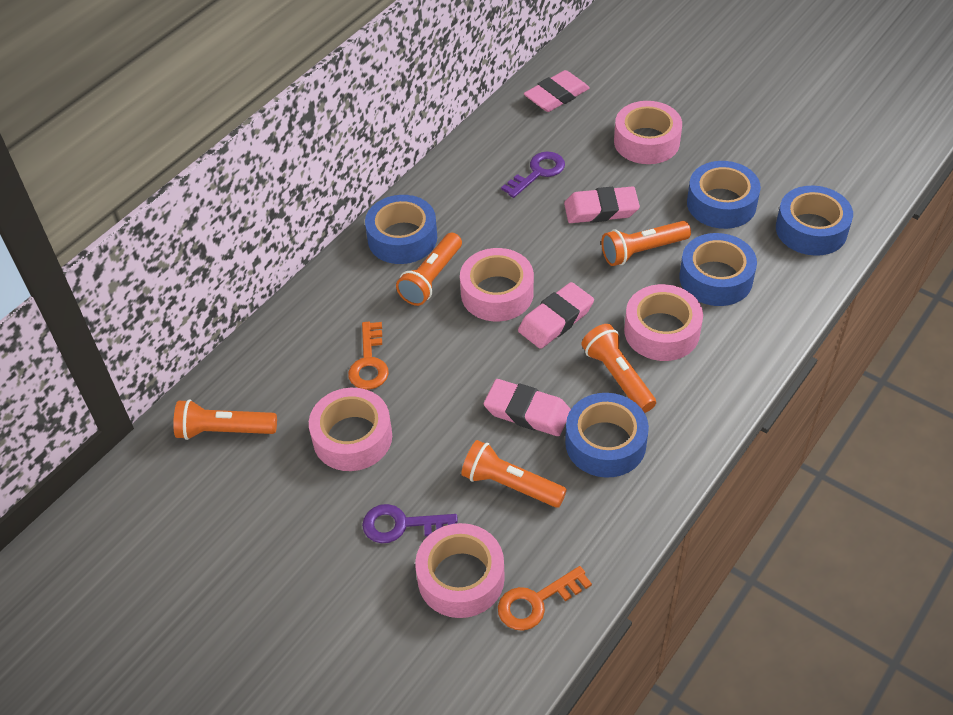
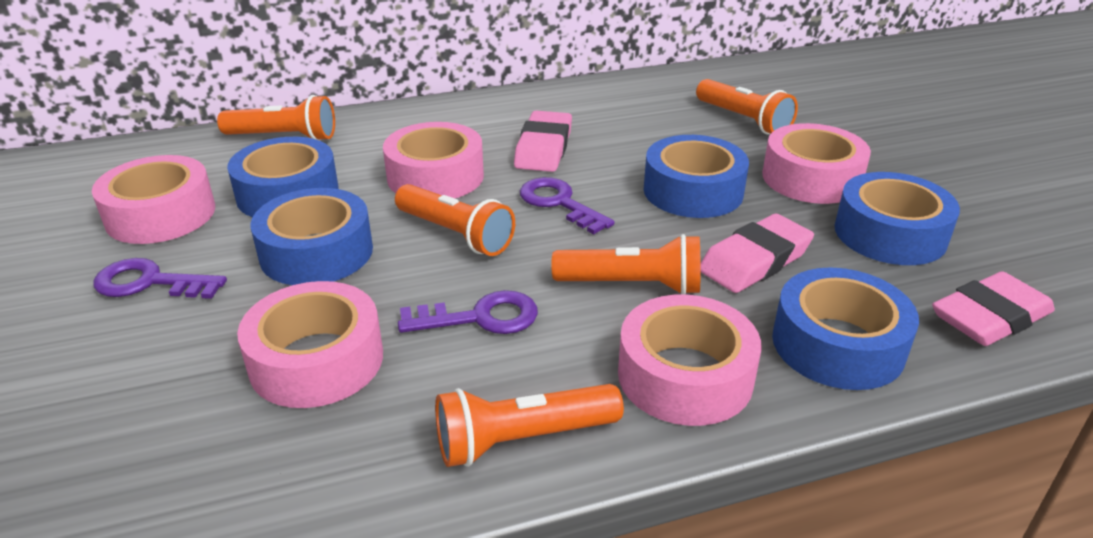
orange key: [348,322,389,390] [498,566,592,631] = 2 -> none = 0
pink eraser: [484,379,571,436] [518,282,594,349] [524,70,590,112] [564,186,640,223] = 4 -> [514,111,572,172] [700,214,814,293] [932,271,1055,346] = 3
purple key: [362,504,458,543] [501,152,565,198] = 2 -> [93,258,227,299] [398,290,538,334] [520,177,615,234] = 3

